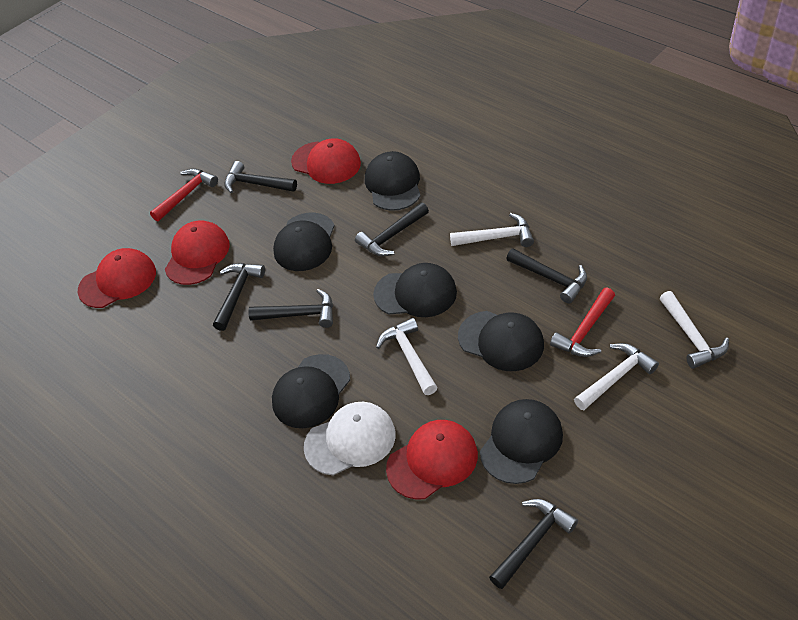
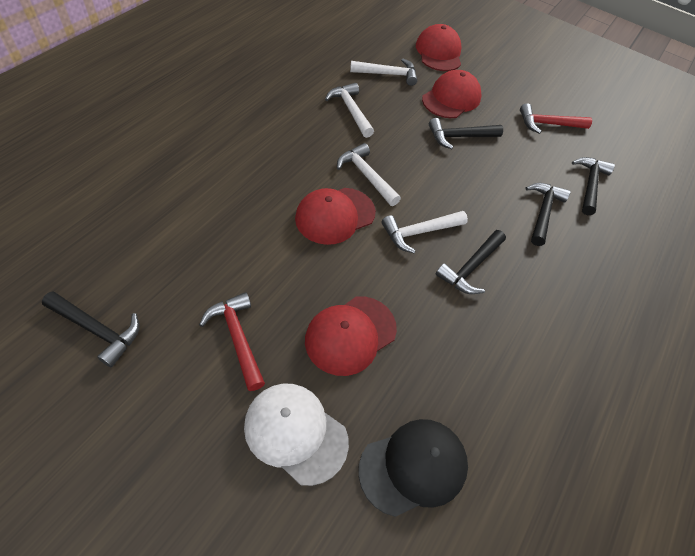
black cap: [272,354,350,428] [273,212,335,271] [365,151,420,211] [373,263,457,317] [458,311,544,371] [480,399,563,484] = 6 -> [358,419,468,517] = 1
black hammer: [213,263,265,331] [224,161,297,193] [248,289,333,328] [355,202,429,256] [489,499,578,589] [506,249,587,304] = 6 -> [42,291,140,367] [429,118,503,149] [436,230,506,294] [525,183,571,246] [572,157,615,215] = 5

